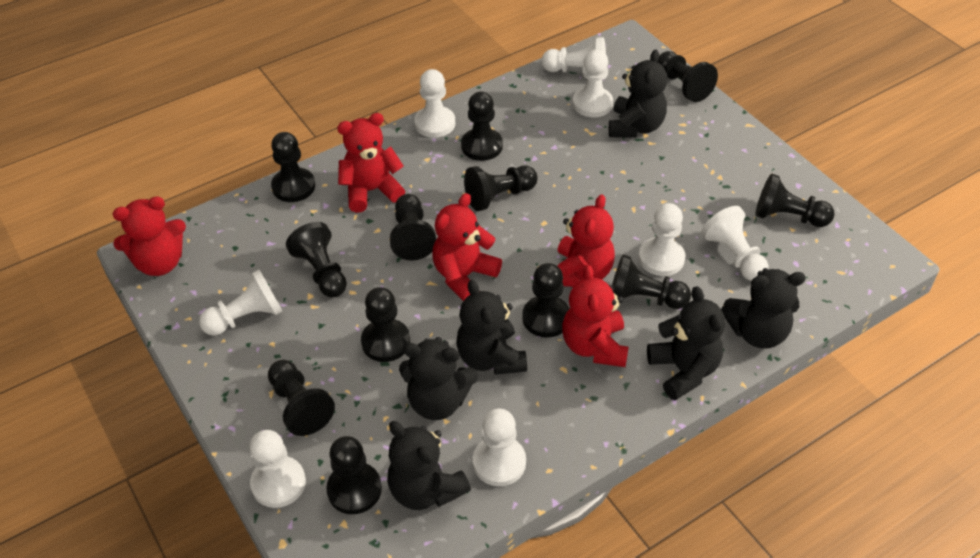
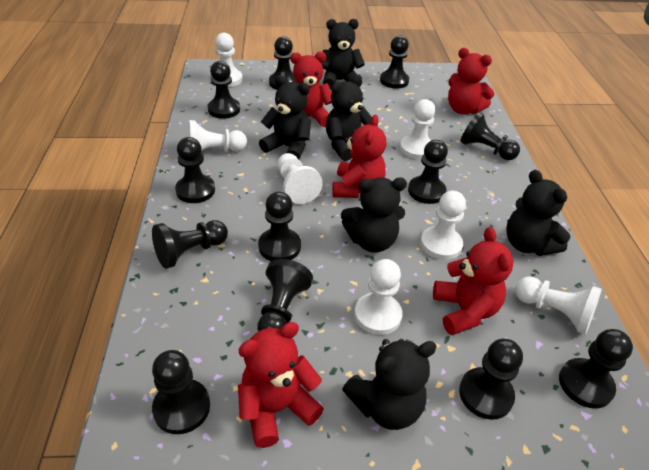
white pawn: [199,270,282,336] [249,430,306,508] [414,69,455,138] [473,409,526,486] [542,37,606,72] [573,50,613,117] [638,203,685,276] [702,206,769,281] = 8 -> [188,120,247,152] [215,33,243,87] [277,153,323,204] [354,259,403,335] [400,99,436,159] [420,191,466,260] [515,276,602,335] = 7

